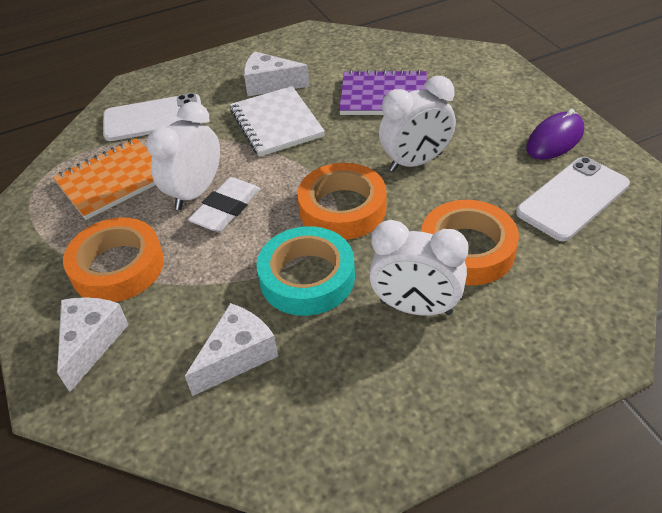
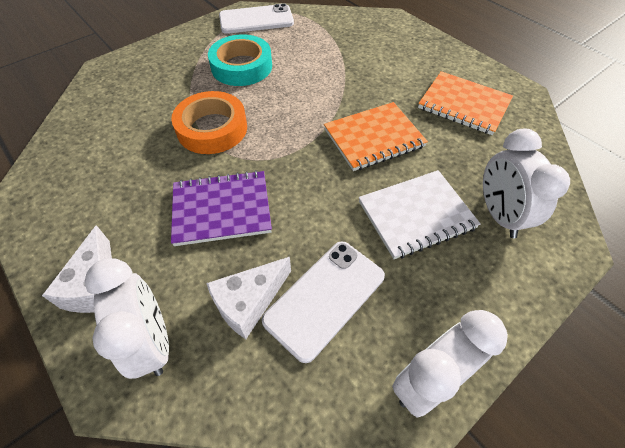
orange notebook: [53,138,155,220] = 1 -> [324,102,428,171] [418,71,513,135] = 2
orange tape: [63,217,164,302] [297,163,386,240] [421,200,519,286] = 3 -> [171,91,247,154] = 1
purple mouse: [526,109,584,160] = 1 -> none = 0
white cheese: [57,297,129,392] [185,303,278,396] [244,51,310,96] = 3 -> [42,225,112,313] [206,257,291,339] = 2
white eraser: [188,177,260,232] = 1 -> none = 0

